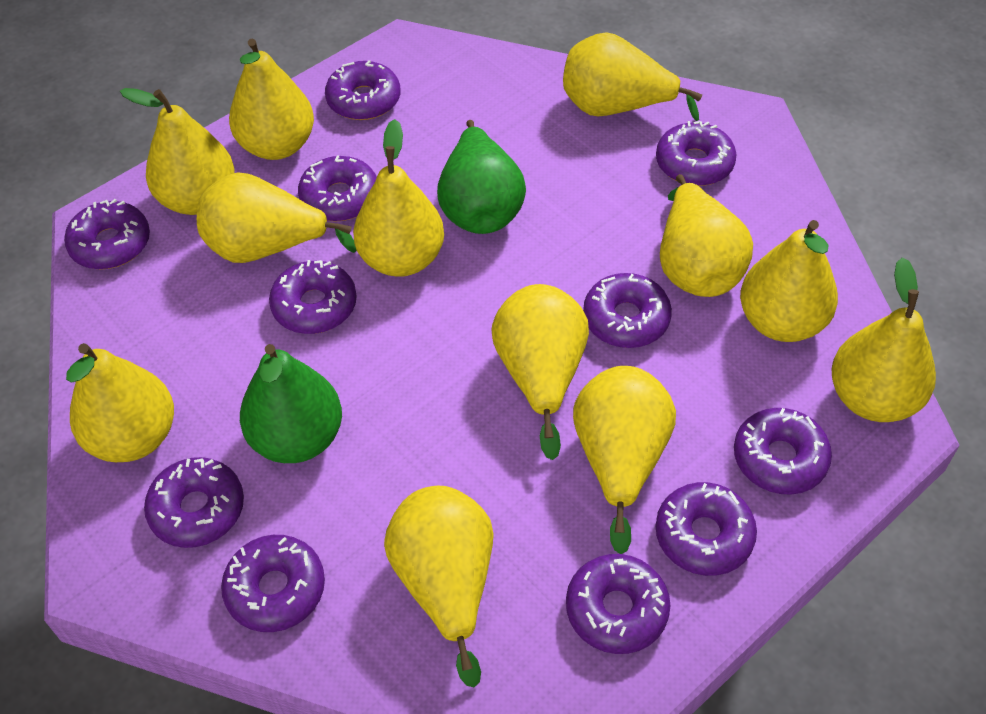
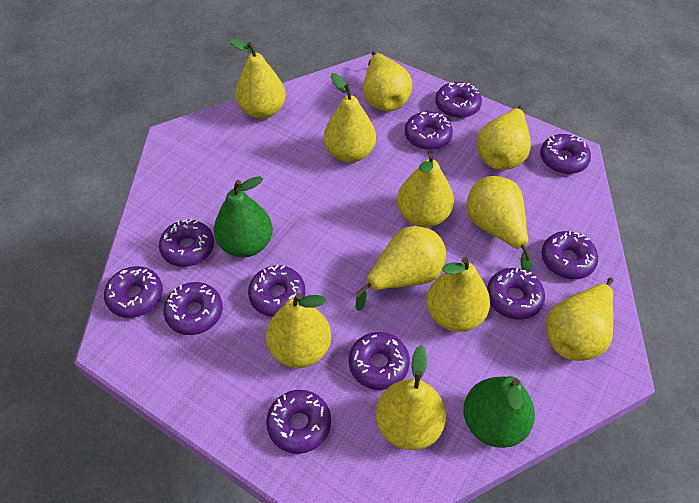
yellow pear: [66,343,174,462] [120,88,234,215] [197,172,357,263] [229,39,314,160] [353,119,444,277] [384,486,494,687] [492,284,589,460] [563,32,702,121] [573,366,676,554] [660,174,753,297] [740,220,838,342] [831,257,936,422] = 12 -> [229,38,286,119] [266,293,331,368] [324,73,376,163] [355,226,446,311] [363,51,412,111] [376,345,446,450] [397,153,454,227] [426,257,490,332] [467,176,532,272] [477,105,531,170] [546,277,614,361] = 11

